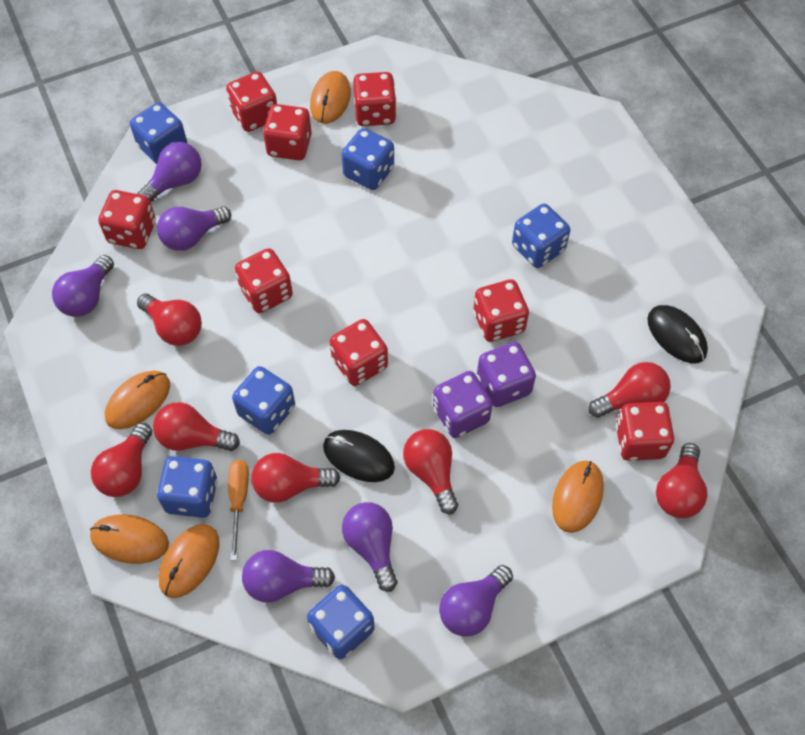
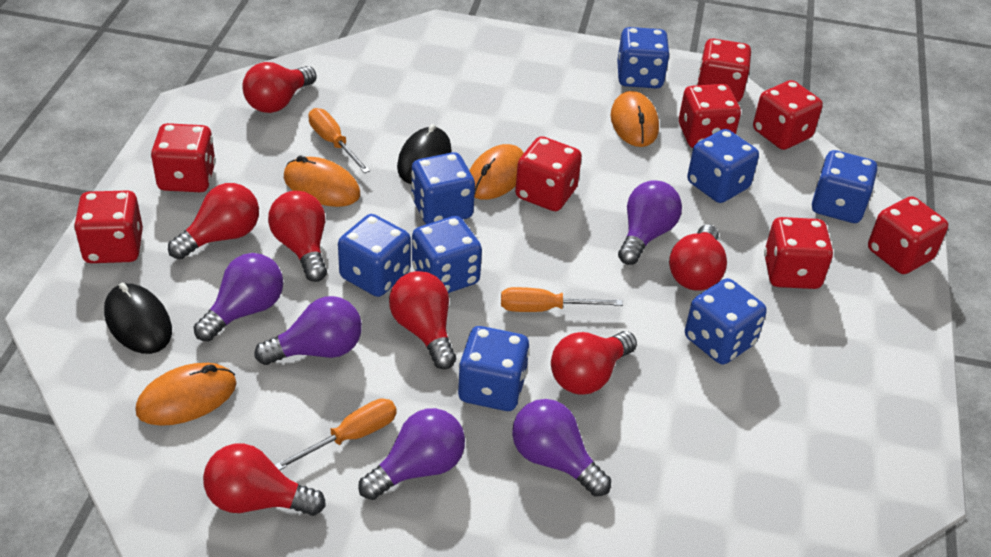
blue dice: [130,102,187,164] [157,456,218,518] [232,366,295,435] [307,585,375,659] [341,128,394,190] [512,204,570,268] = 6 -> [338,214,411,297] [411,152,475,224] [412,216,482,293] [458,326,530,411] [617,27,670,88] [685,278,767,364] [687,129,759,203] [812,150,878,223] = 8
orange mouse: [90,515,169,564] [105,371,170,429] [159,524,219,598] [310,71,351,124] [552,461,604,533] = 5 -> [135,363,236,426] [284,155,360,207] [469,144,524,200] [611,91,659,147] = 4
orange screwdriver: [228,460,249,561] = 1 -> [275,398,397,470] [308,108,370,173] [501,287,623,312] = 3
purple dice: [433,371,493,438] [477,342,536,407] = 2 -> none = 0
purple light bulb: [52,255,114,317] [137,142,202,202] [157,206,231,251] [242,550,335,603] [342,502,397,592] [439,565,513,637] = 6 -> [194,253,283,341] [255,296,362,365] [358,408,465,500] [512,399,611,497] [618,180,682,265] = 5

